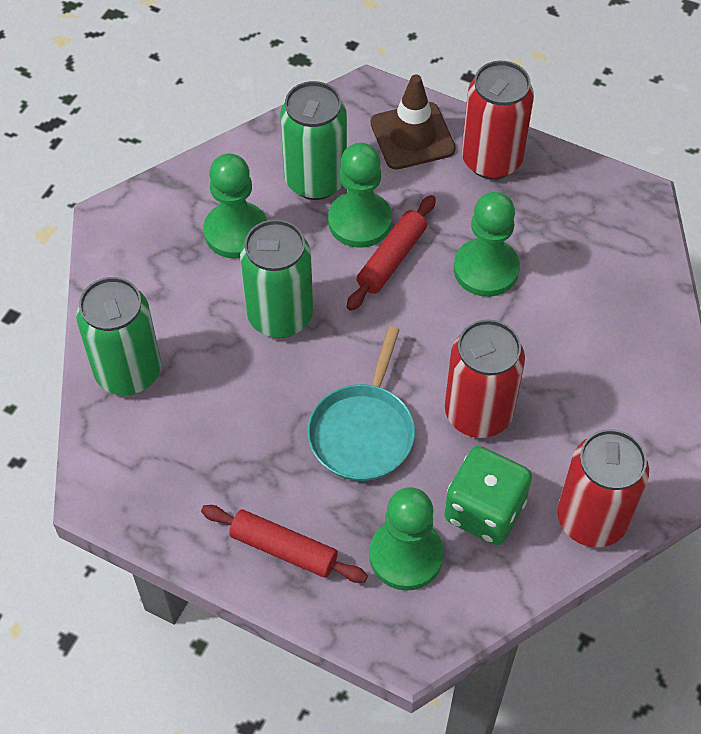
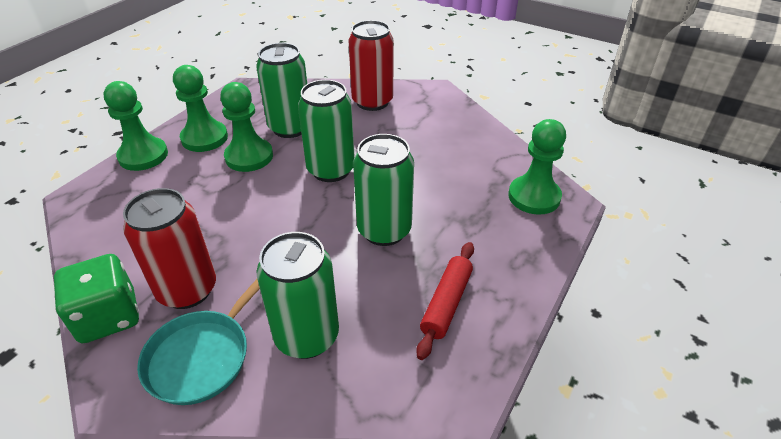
brown traffic cone: [371,75,456,170] = 1 -> none = 0
green can: [76,277,161,395] [240,219,313,338] [280,81,347,200] = 3 -> [256,43,307,138] [257,232,339,359] [298,80,355,182] [353,134,414,246] = 4
red can: [445,319,525,438] [462,61,534,179] [557,429,649,547] = 3 -> [123,188,216,309] [348,20,394,111] = 2
red rolling pin: [201,505,368,583] [347,195,436,311] = 2 -> [416,242,474,360] = 1

